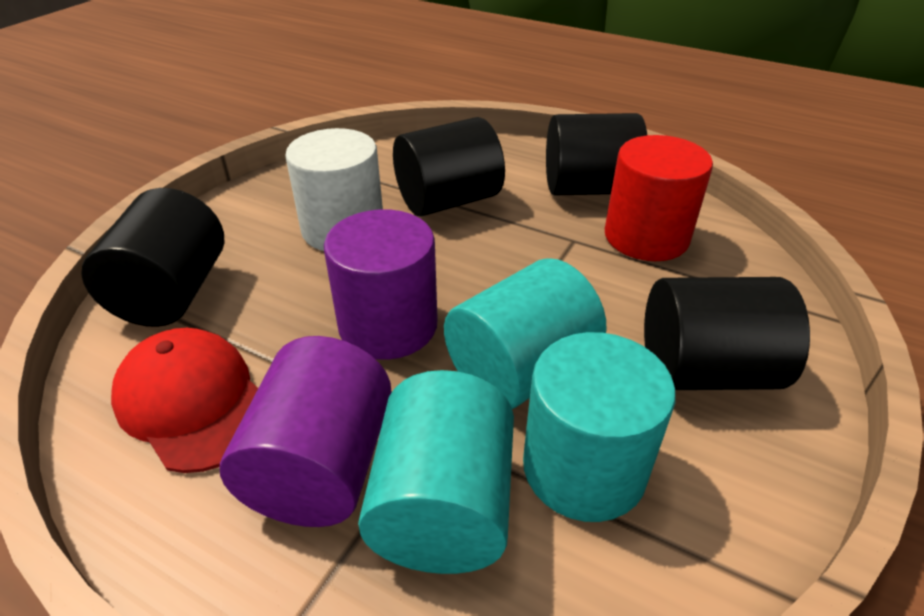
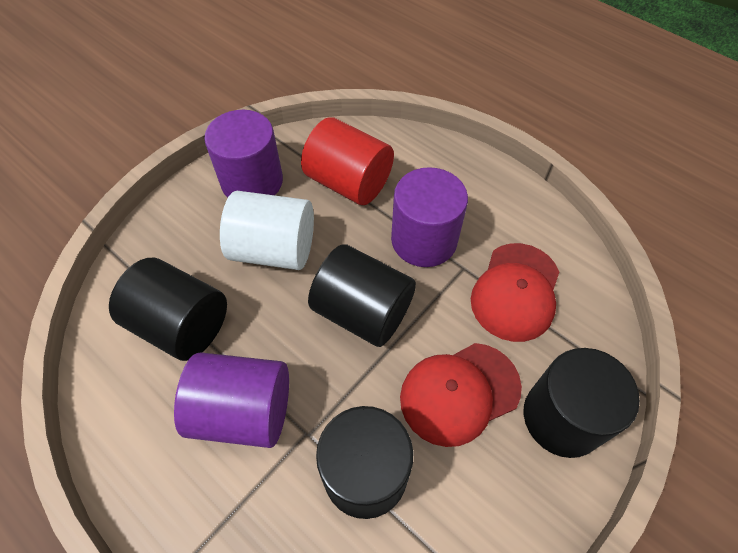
purple cylinder: [220,336,392,527] [324,209,438,360] = 2 -> [174,352,289,448] [204,110,283,198] [391,167,468,267] = 3
red cap: [111,328,258,473] = 1 -> [400,343,522,447] [471,243,559,342] = 2
turquoise cylinder: [358,370,514,574] [444,258,606,409] [523,332,676,522] = 3 -> none = 0

